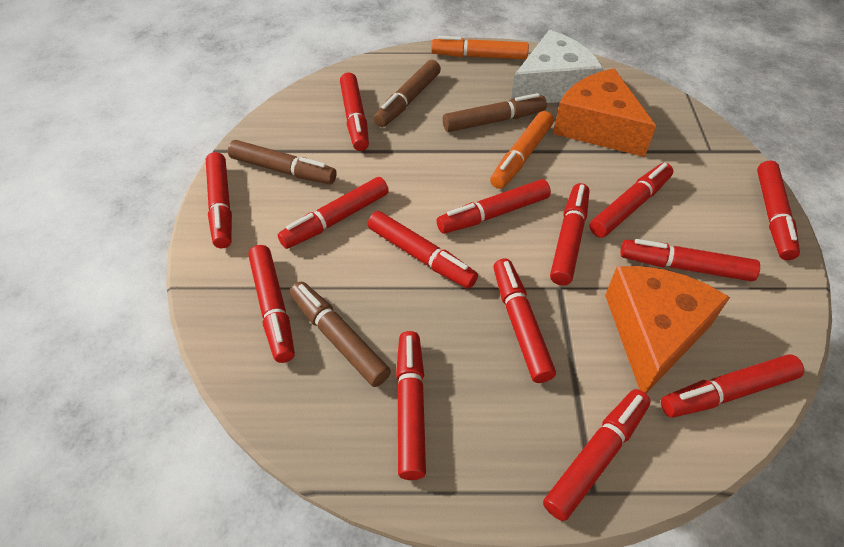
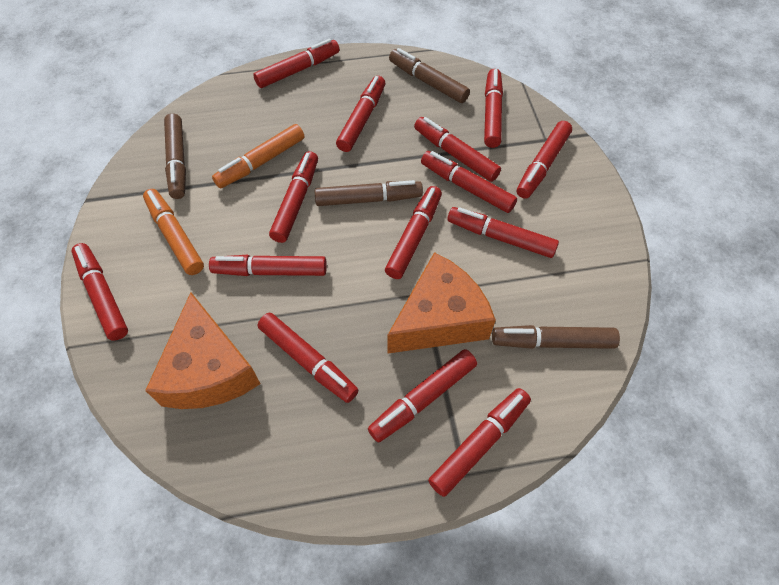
white cheese: [511,30,603,103] = 1 -> none = 0

